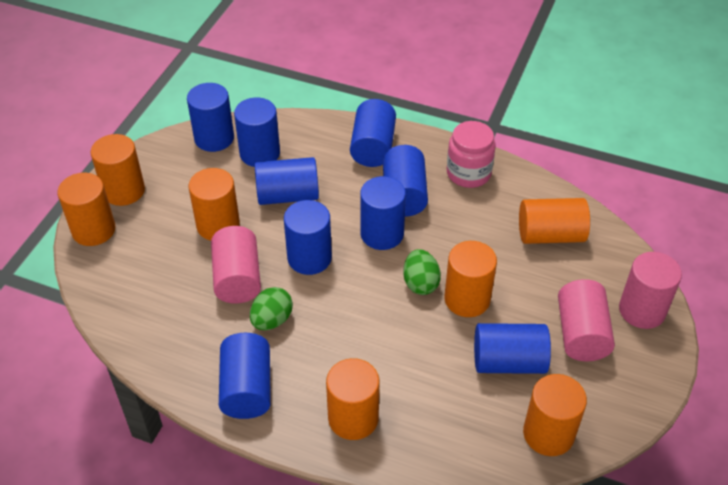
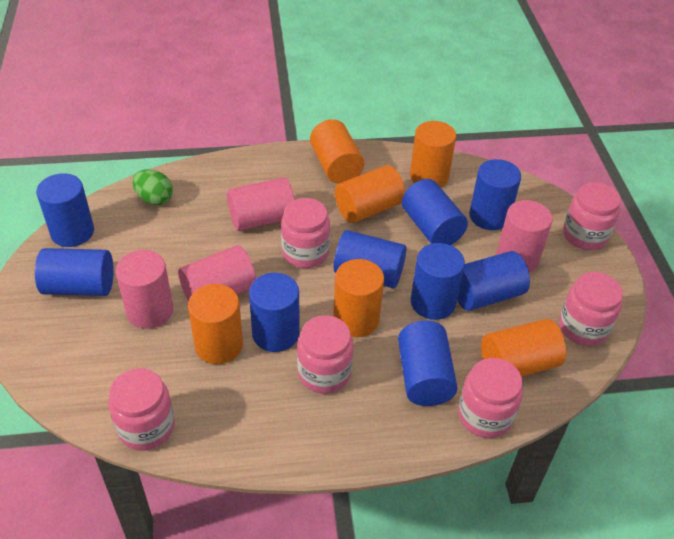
green egg: [250,287,293,330] [403,249,441,295] = 2 -> [132,169,173,205] = 1
orange cylinder: [57,173,115,246] [91,134,145,206] [189,168,240,241] [326,358,380,440] [445,241,497,317] [519,198,590,244] [523,374,587,456] = 7 -> [188,284,243,364] [310,119,364,184] [333,259,384,337] [335,165,405,223] [410,121,456,187] [481,319,566,377] = 6
pink cylinder: [211,226,261,304] [558,279,615,361] [619,252,682,329] = 3 -> [116,250,173,329] [178,245,256,301] [227,177,295,231] [496,200,553,272] = 4
pink jar: [447,121,496,188] = 1 -> [108,368,175,451] [281,198,330,268] [297,315,353,394] [458,358,523,438] [559,272,623,346] [563,182,621,250] = 6

